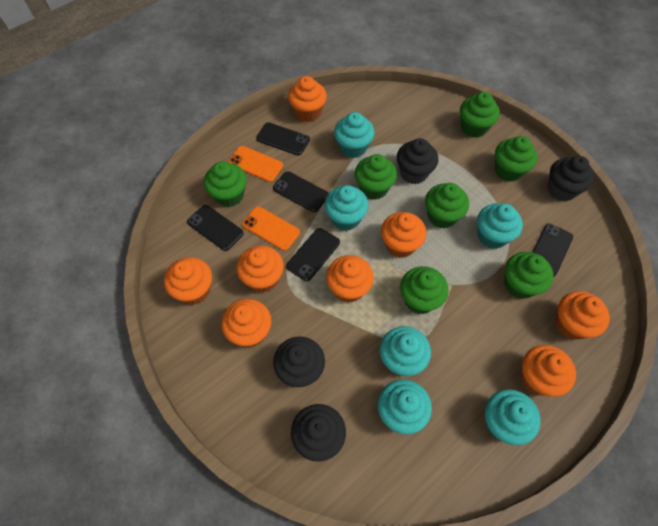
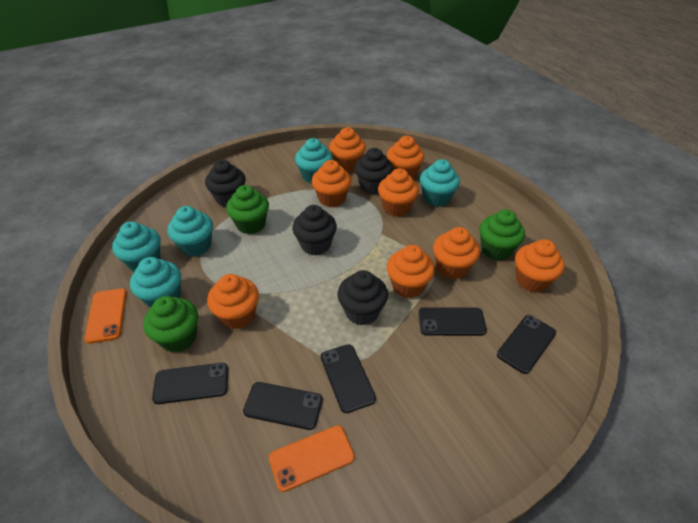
green cupcake: [204,161,247,207] [355,154,397,200] [400,266,449,314] [425,183,469,228] [460,92,500,138] [495,136,537,182] [504,252,553,299] = 7 -> [143,296,198,352] [226,185,269,234] [479,209,525,260] = 3
turquoise cupcake: [324,185,369,231] [334,112,375,158] [378,380,432,434] [380,326,431,376] [477,203,523,249] [485,389,541,446] = 6 -> [112,221,160,272] [130,257,181,308] [167,206,213,257] [295,138,333,184] [420,159,460,207] = 5

